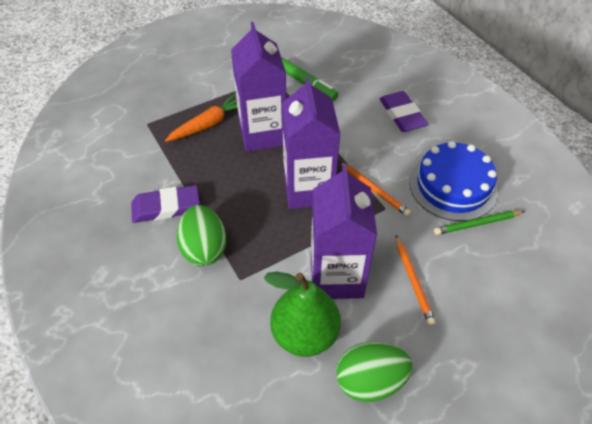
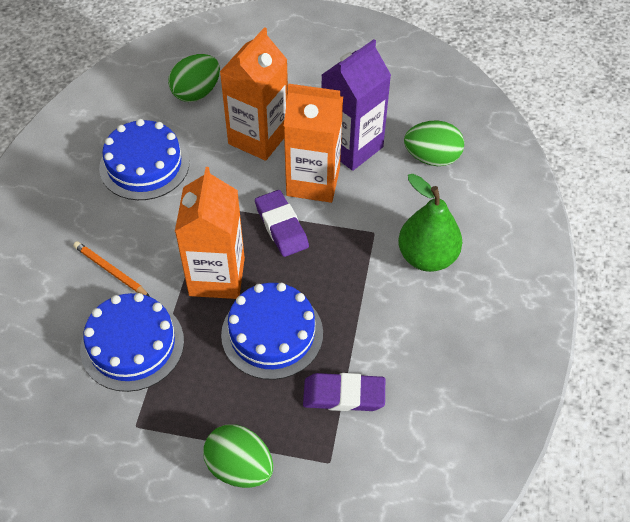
blue cake: [409,141,498,221] = 1 -> [80,293,184,392] [99,119,189,200] [221,283,323,380] = 3
green egg: [177,205,227,266] [336,342,413,402] = 2 -> [168,54,220,102] [203,425,273,488] [404,120,464,166] = 3
green marker: [281,57,338,101] = 1 -> none = 0
green pencil: [434,211,525,235] = 1 -> none = 0
orange carrot: [165,94,237,142] = 1 -> none = 0
orange carton: none = 0 -> [175,167,245,299] [220,27,288,161] [284,84,343,203] = 3
orange pencil: [340,162,411,216] [396,235,436,326] = 2 -> [73,241,150,297] = 1
purple carton: [231,22,286,152] [282,76,340,209] [311,164,377,299] = 3 -> [322,39,391,171] = 1

